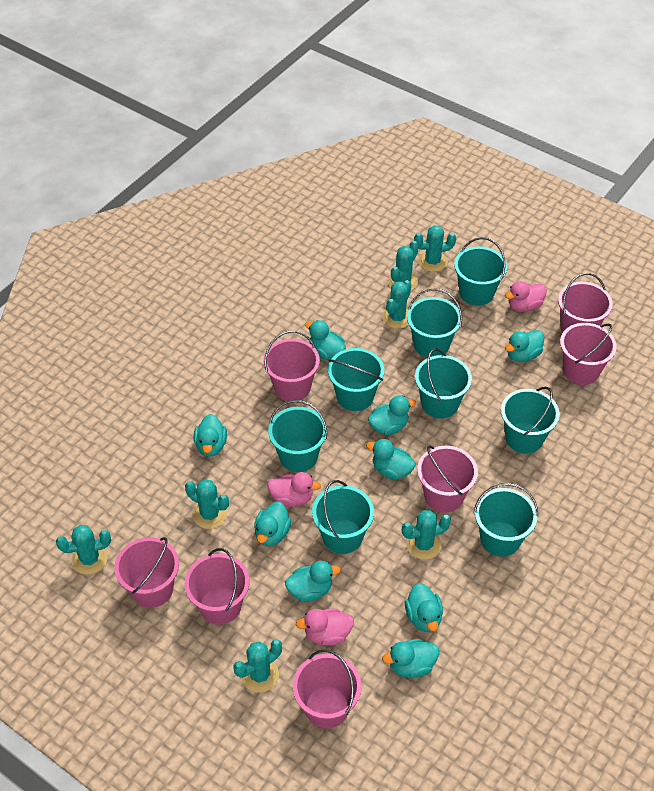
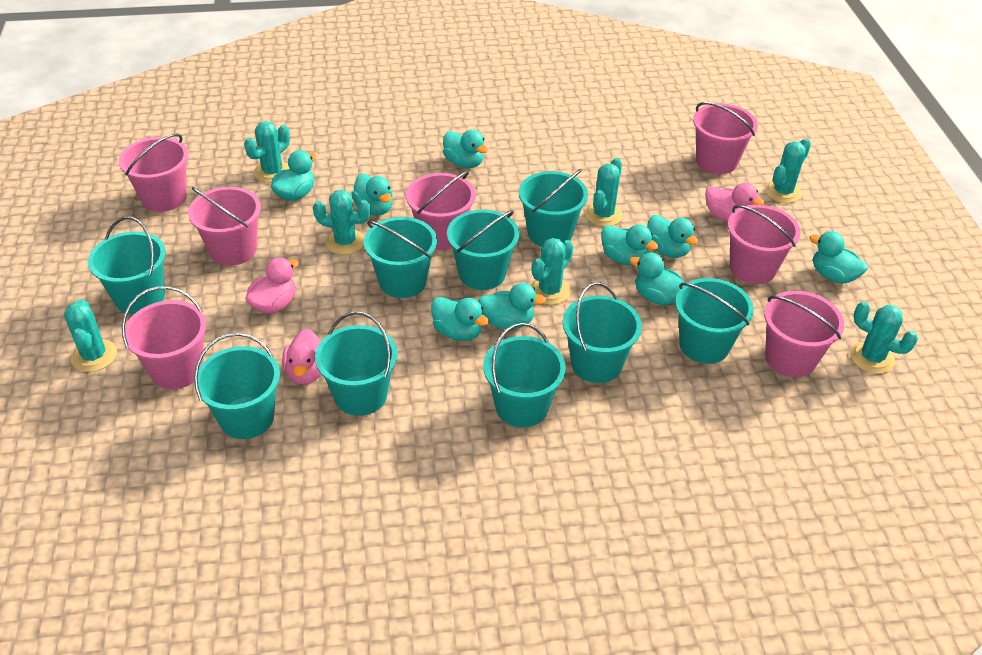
turquoise bucket: [268,400,327,472] [312,480,374,554] [328,348,385,411] [407,288,462,358] [415,349,472,419] [454,237,507,306] [474,483,538,557] [501,387,560,454] = 8 -> [88,216,166,314] [194,333,280,439] [315,311,398,416] [364,217,437,298] [447,210,519,290] [483,323,566,427] [519,169,588,247] [563,282,642,383] [675,278,754,364] = 9

